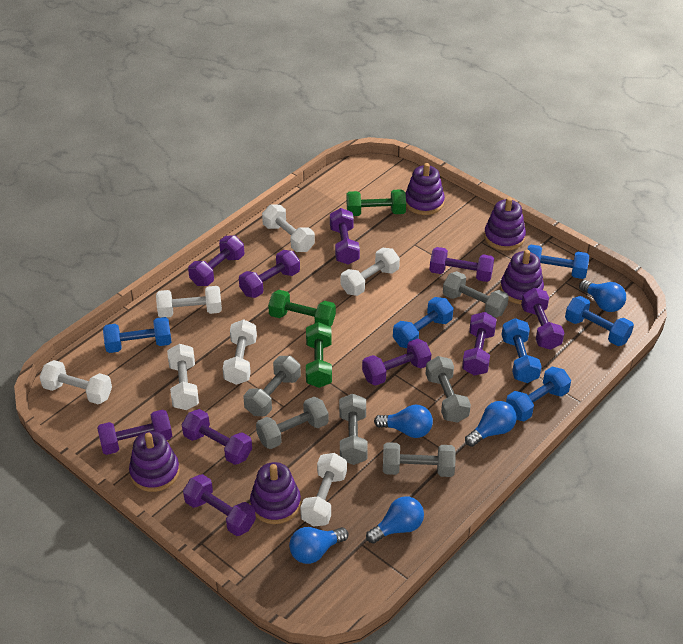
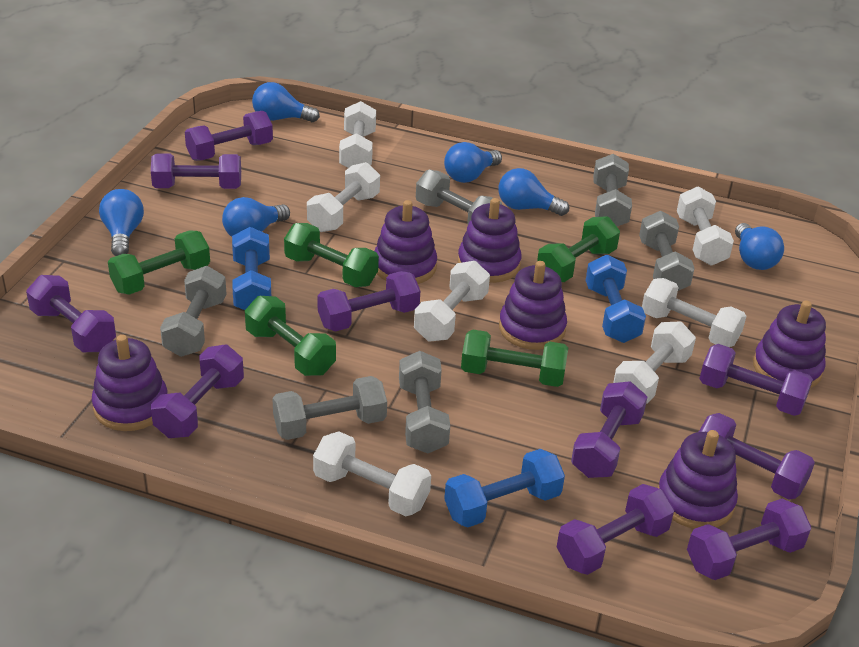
blue dumbbell: [103,317,171,353] [393,297,453,348] [502,318,542,383] [506,367,571,422] [527,245,589,279] [565,296,634,346] = 6 -> [232,227,271,310] [444,449,565,527] [586,255,646,343] = 3
blue light bulb: [289,527,349,564] [366,496,424,544] [374,405,433,438] [465,401,517,447] [579,280,626,312] = 5 -> [99,189,144,256] [222,197,290,237] [252,82,320,122] [444,142,502,183] [498,168,569,216] [735,223,784,270] = 6
green dumbbell: [268,290,336,327] [306,322,332,388] [346,189,406,216] = 3 -> [108,231,210,295] [245,296,336,376] [284,223,379,287] [461,330,568,387] [537,216,620,282] = 5
purple stacking toy: [129,431,180,492] [250,462,301,524] [406,163,445,215] [484,197,526,251] [500,250,544,304] = 5 -> [92,335,167,431] [374,200,437,284] [458,198,521,283] [499,261,567,350] [658,430,738,529] [753,301,826,388] = 6

